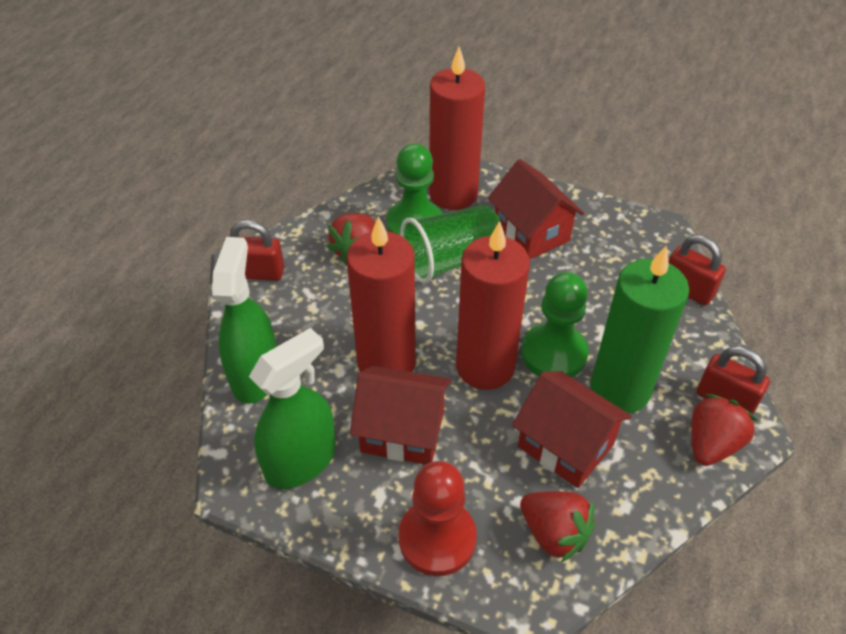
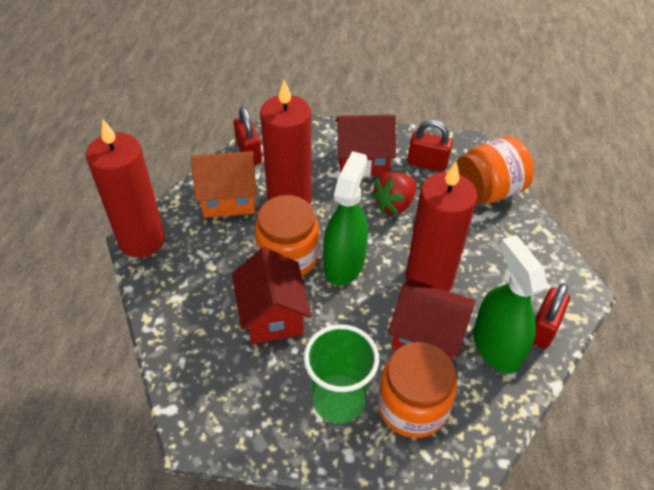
green candle: [590,246,689,414] = 1 -> none = 0
green pawn: [386,143,443,235] [521,272,589,377] = 2 -> none = 0
orange house: none = 0 -> [191,151,257,218] = 1
orange jar: none = 0 -> [255,195,319,276] [378,342,457,438] [457,136,534,204] = 3
red pawn: [399,461,477,576] = 1 -> none = 0
red strawberry: [327,213,375,265] [520,491,596,562] [691,394,758,466] = 3 -> [371,172,417,215] = 1

